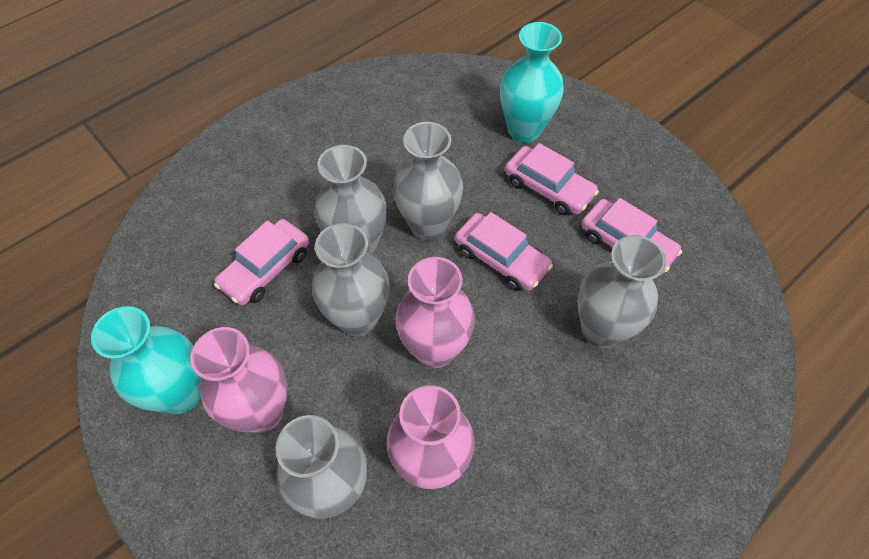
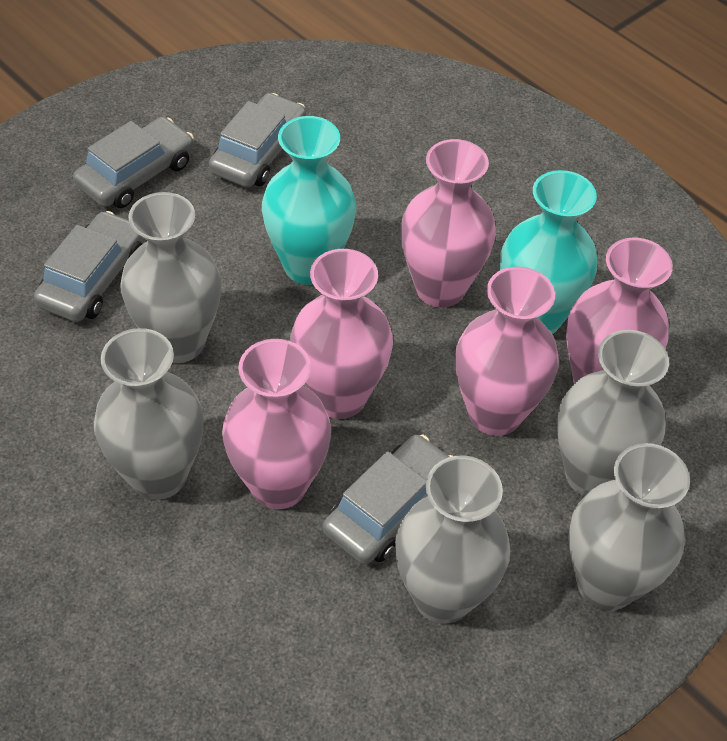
grey car: none = 0 -> [34,211,144,322] [73,117,194,208] [209,93,306,187] [323,435,453,565] = 4
pink car: [214,219,309,305] [455,212,553,291] [505,143,599,216] [581,198,682,276] = 4 -> none = 0
pink vase: [190,327,288,433] [387,385,475,489] [395,257,475,368] = 3 -> [222,339,331,509] [290,249,393,419] [401,139,496,308] [455,266,559,436] [566,238,673,383] = 5

